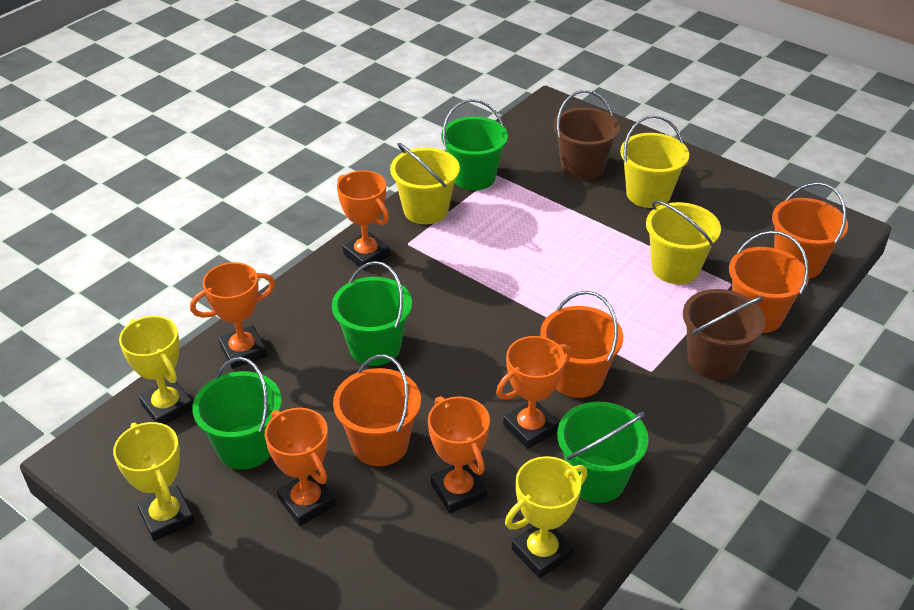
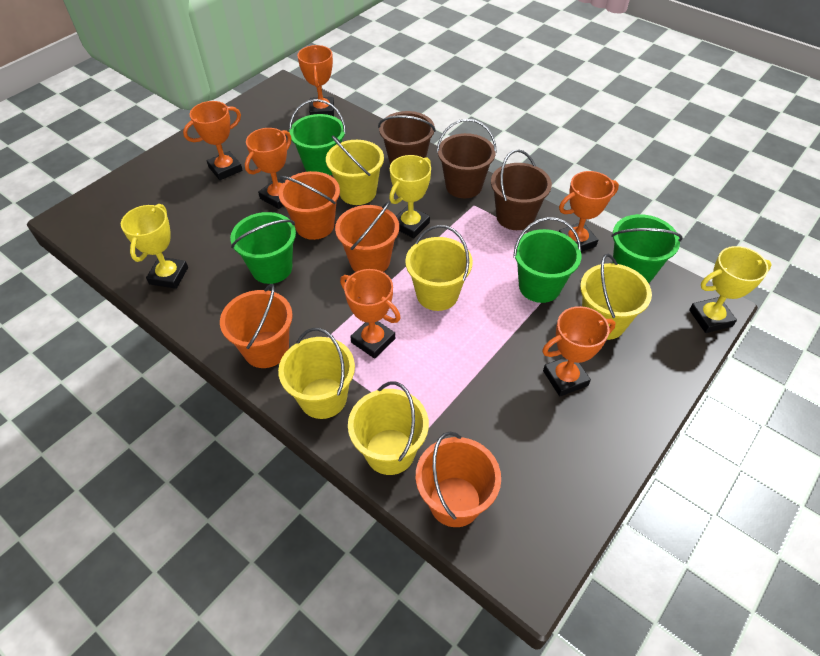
brown bucket: [553,90,620,180] [683,289,766,379] = 2 -> [378,111,436,165] [437,119,497,198] [491,149,552,230] = 3
orange trophy: [190,262,275,369] [265,408,336,526] [337,170,390,270] [428,396,490,513] [496,336,571,449] = 5 -> [183,101,243,180] [245,128,292,209] [297,45,334,116] [340,269,401,359] [542,306,616,396] [559,171,619,252] = 6
yellow bucket: [390,143,460,224] [620,115,689,208] [646,200,721,284] = 3 -> [278,328,355,419] [326,135,384,205] [348,382,429,475] [405,225,473,311] [580,254,652,340] = 5

